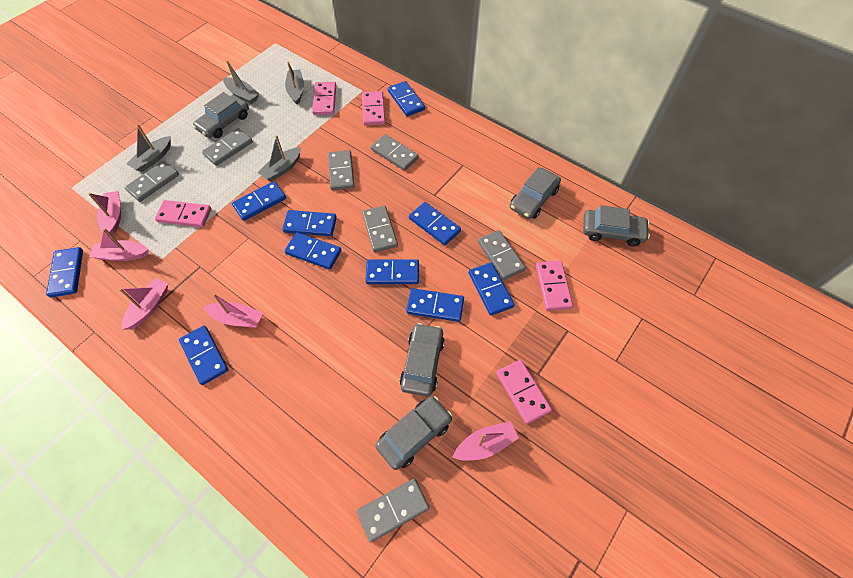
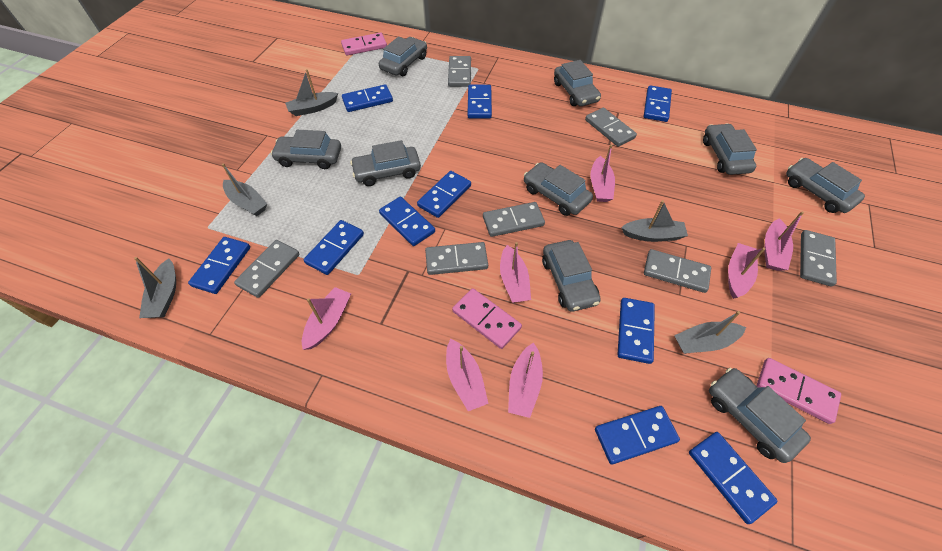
grey boat: [126,125,171,172] [223,60,259,104] [257,135,301,182] [285,62,304,105] = 4 -> [134,257,176,318] [222,163,267,216] [285,69,338,116] [621,200,688,242] [674,311,746,354] = 5
grey car: [193,92,249,138] [375,396,452,470] [400,323,445,396] [510,167,561,219] [583,205,650,246] = 5 -> [271,130,341,169] [350,140,421,186] [379,37,427,76] [524,162,593,216] [542,240,601,312] [554,60,601,106] [703,123,757,175] [709,368,811,463] [786,158,865,213] = 9
pink boat: [88,191,121,236] [89,228,149,261] [119,278,168,330] [203,294,263,328] [452,421,519,461] = 5 -> [302,287,351,350] [446,339,489,411] [500,242,531,303] [508,343,543,418] [590,145,615,202] [728,243,765,299] [764,211,804,271] = 7
pink domino: [155,200,211,227] [312,82,336,115] [362,91,385,126] [496,360,552,424] [536,261,573,311] = 5 -> [341,33,387,55] [452,288,522,349] [757,358,841,424] = 3

